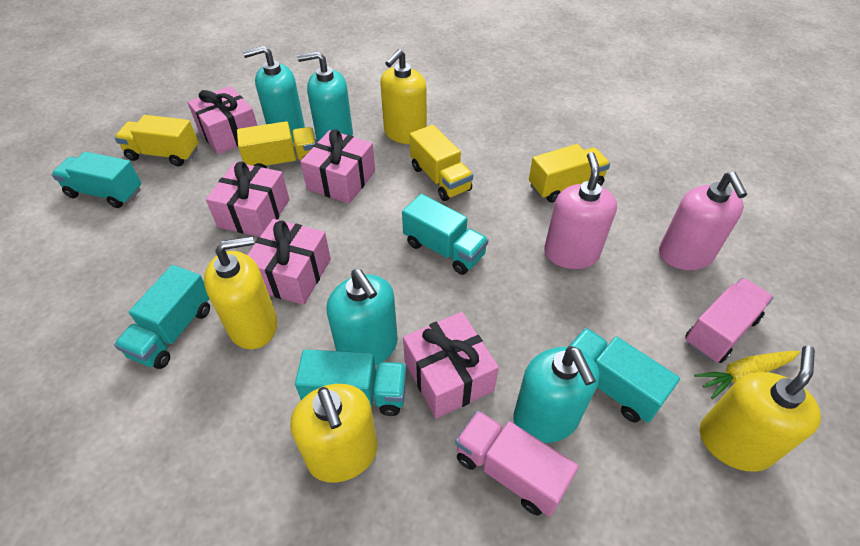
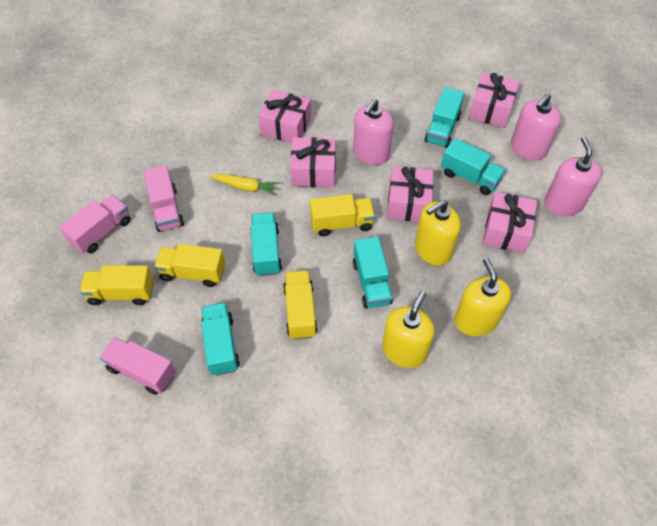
pink soap dispenser: [544,152,617,269] [659,172,747,270] = 2 -> [353,99,394,165] [511,93,561,160] [544,137,602,216] = 3
pink truck: [455,410,579,517] [685,278,774,363] = 2 -> [60,195,131,253] [99,337,176,395] [144,165,184,232] = 3
turquoise soap dispenser: [243,46,305,142] [297,51,353,142] [326,269,398,366] [513,346,600,443] = 4 -> none = 0
yellow soap dispenser: [204,236,277,349] [290,384,378,483] [380,49,427,144] [700,345,821,472] = 4 -> [382,291,435,368] [415,200,461,266] [454,258,511,336] = 3

